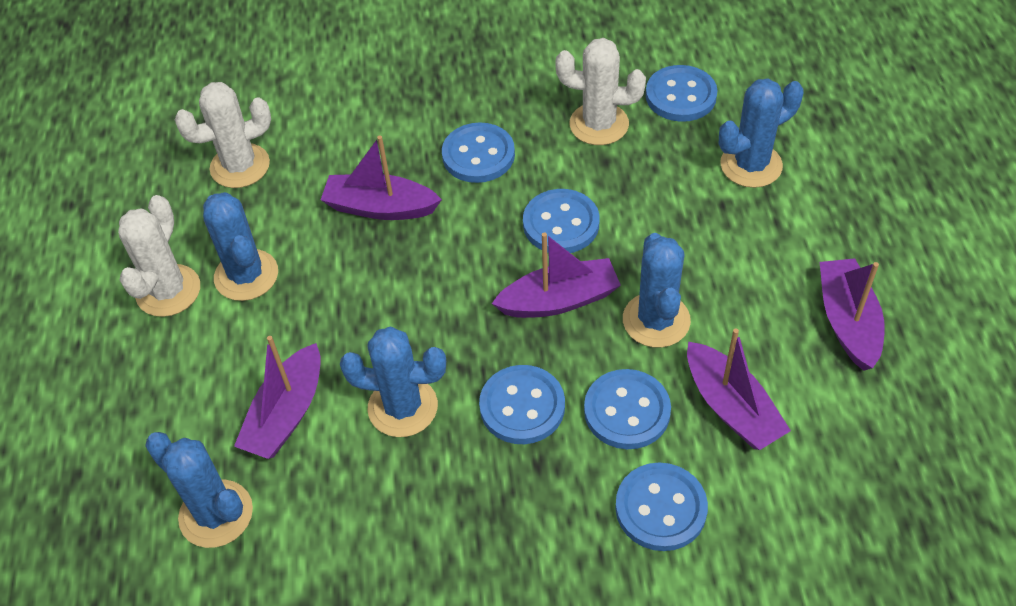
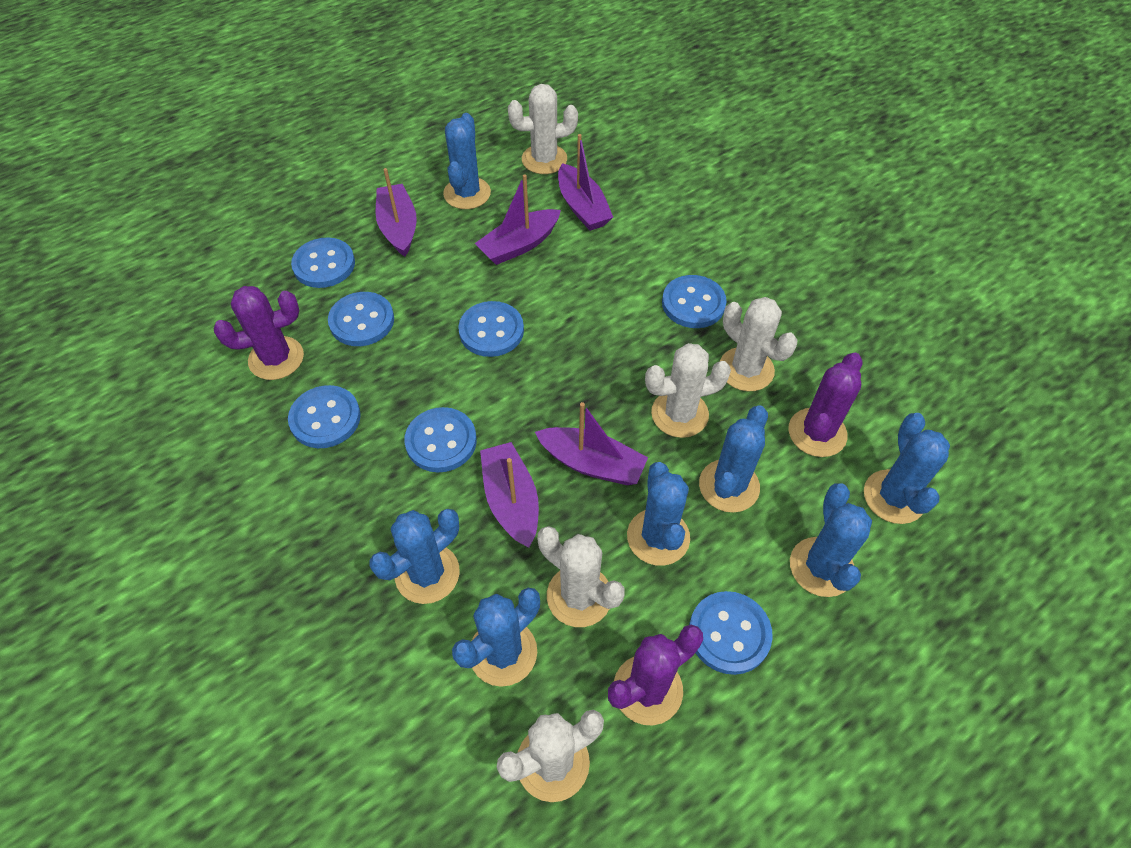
blue button: [442,123,515,183] [479,365,565,444] [523,189,600,253] [584,369,671,449] [615,462,708,551] [646,65,718,122] = 6 -> [288,385,361,448] [291,237,355,288] [328,292,394,346] [404,407,477,472] [458,301,524,357] [662,275,727,328] [689,591,773,675] = 7
blue cactus: [145,432,253,548] [203,192,278,301] [340,327,446,437] [623,233,691,348] [719,78,803,188] = 5 -> [370,509,460,604] [443,113,491,209] [452,588,540,687] [627,462,690,566] [699,405,768,513] [790,483,872,597] [864,413,950,524] = 7
purple cactus: none = 0 -> [213,286,304,380] [608,625,703,725] [789,353,863,457] = 3
white cactus: [118,195,200,317] [174,82,271,188] [555,38,646,145] = 3 -> [497,710,604,802] [508,84,578,174] [538,526,625,627] [645,343,731,438] [720,297,797,391] = 5

